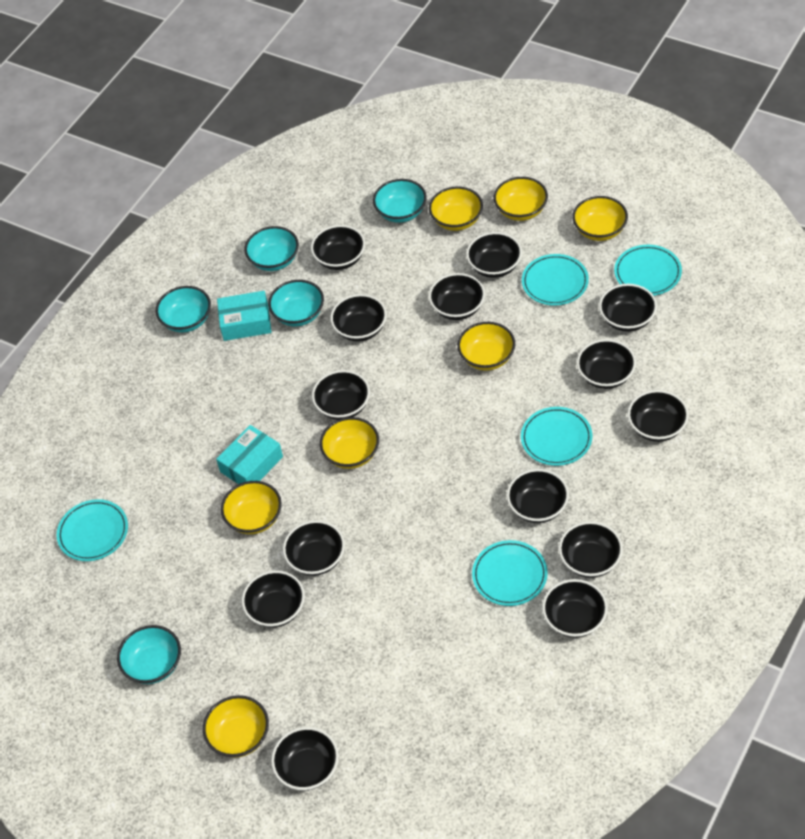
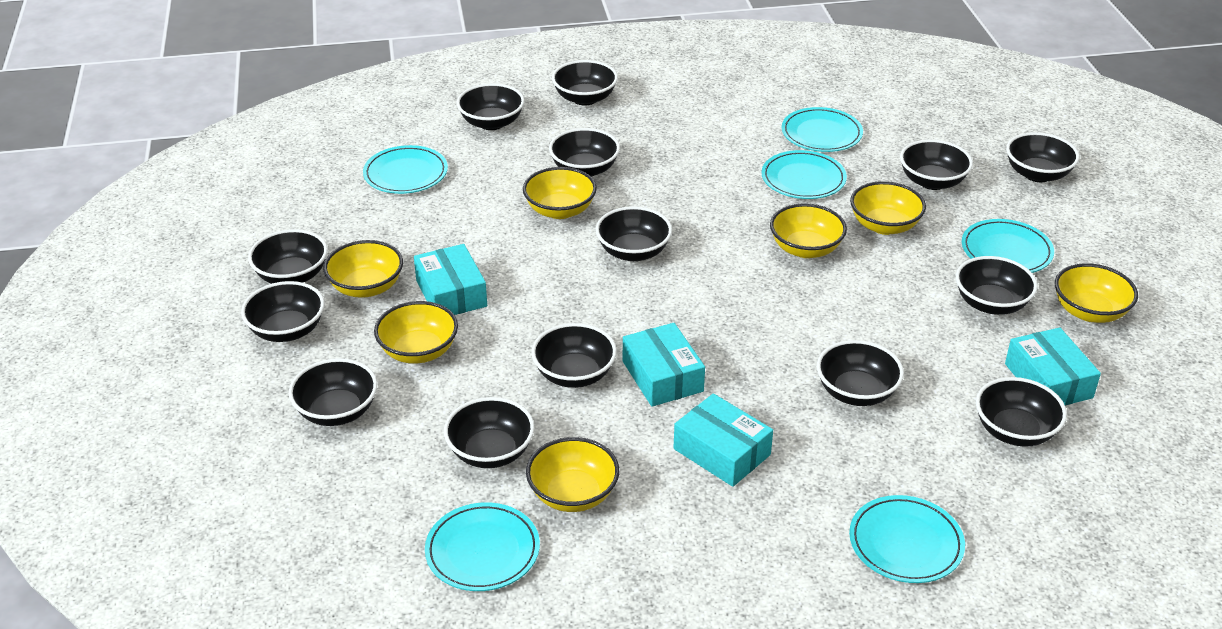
turquoise bowl: [117,625,181,684] [156,286,211,333] [244,226,299,271] [268,280,324,326] [373,179,427,223] = 5 -> none = 0
turquoise box: [216,425,283,484] [217,291,271,341] = 2 -> [414,244,487,315] [623,323,705,407] [674,393,773,487] [1005,327,1101,405] = 4
turquoise plate: [57,499,128,561] [472,540,548,606] [521,407,592,466] [522,254,589,305] [614,245,682,296] = 5 -> [363,145,448,194] [425,502,540,591] [762,150,847,199] [782,107,863,152] [849,495,965,583] [962,219,1054,273] = 6

